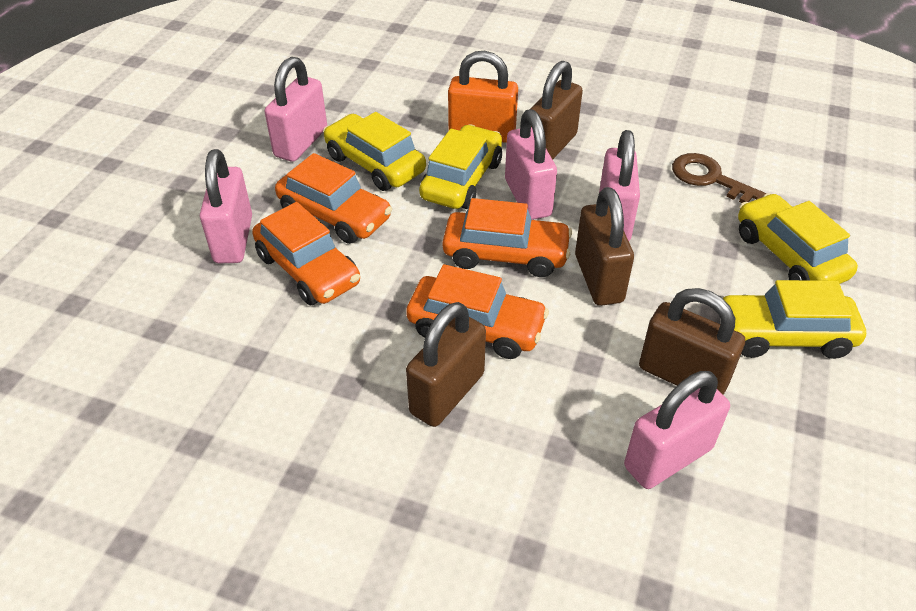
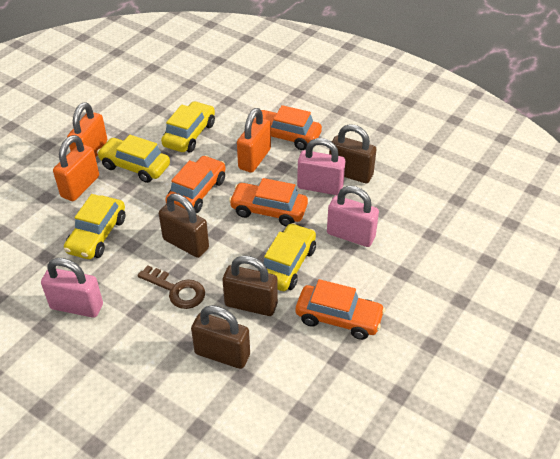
orange padlock: [448,51,518,143] = 1 -> [53,135,99,201] [67,102,108,157] [237,108,271,173] = 3
pink padlock: [200,149,252,263] [265,57,327,162] [505,109,557,220] [599,130,640,241] [624,371,730,489] = 5 -> [41,258,103,318] [297,138,345,195] [327,186,379,247] = 3

